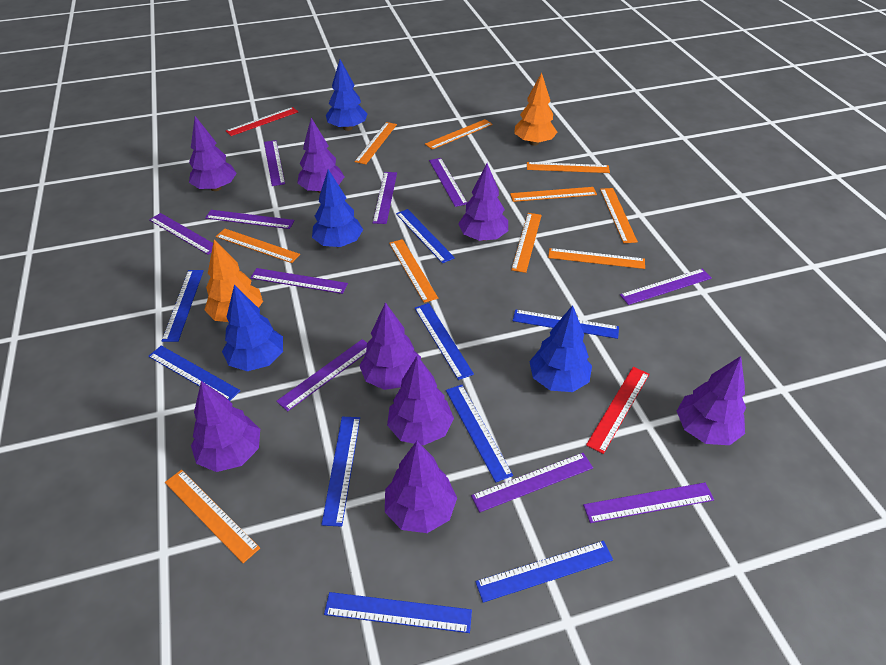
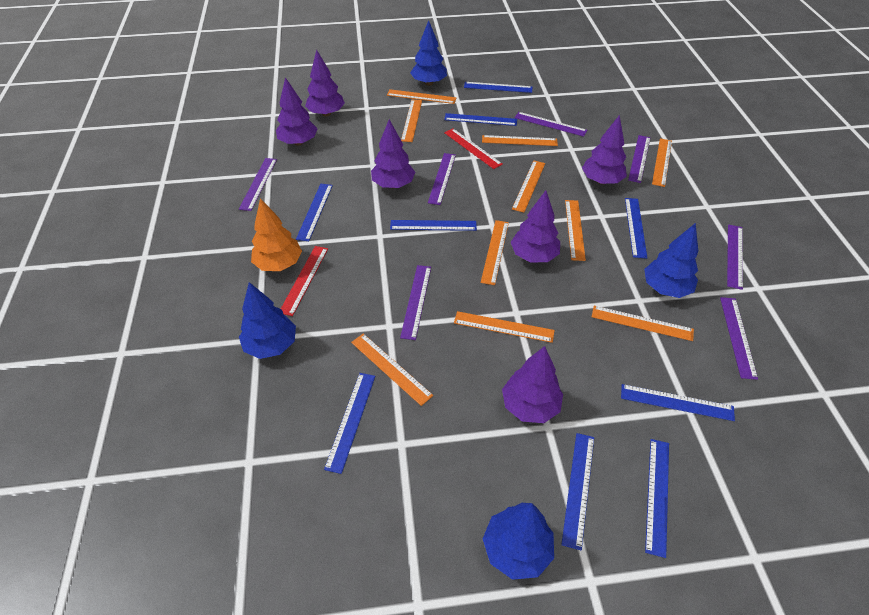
orange tree: [205,240,263,322] [514,72,557,145] = 2 -> [251,198,302,271] = 1
purple ruler: [149,213,213,255] [205,210,295,229] [250,268,348,294] [264,140,285,186] [276,339,367,411] [373,172,397,224] [429,158,467,207] [471,453,593,512] [583,483,714,523] [620,269,712,305] = 10 -> [239,158,277,211] [400,265,431,340] [428,153,456,205] [515,112,587,137] [628,135,650,183] [720,297,758,380] [727,224,743,290] = 7
purple tree: [189,116,237,191] [191,381,260,472] [298,118,344,193] [359,302,421,390] [385,441,457,533] [387,355,454,445] [458,163,508,241] [677,356,746,445] = 8 -> [276,77,318,145] [305,49,345,116] [371,119,415,188] [502,346,563,423] [511,190,560,263] [582,115,627,184] = 6

